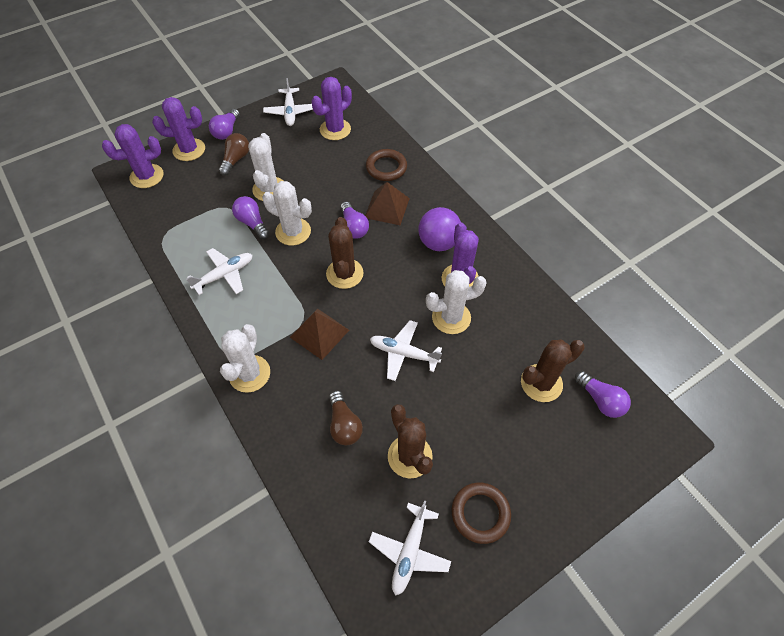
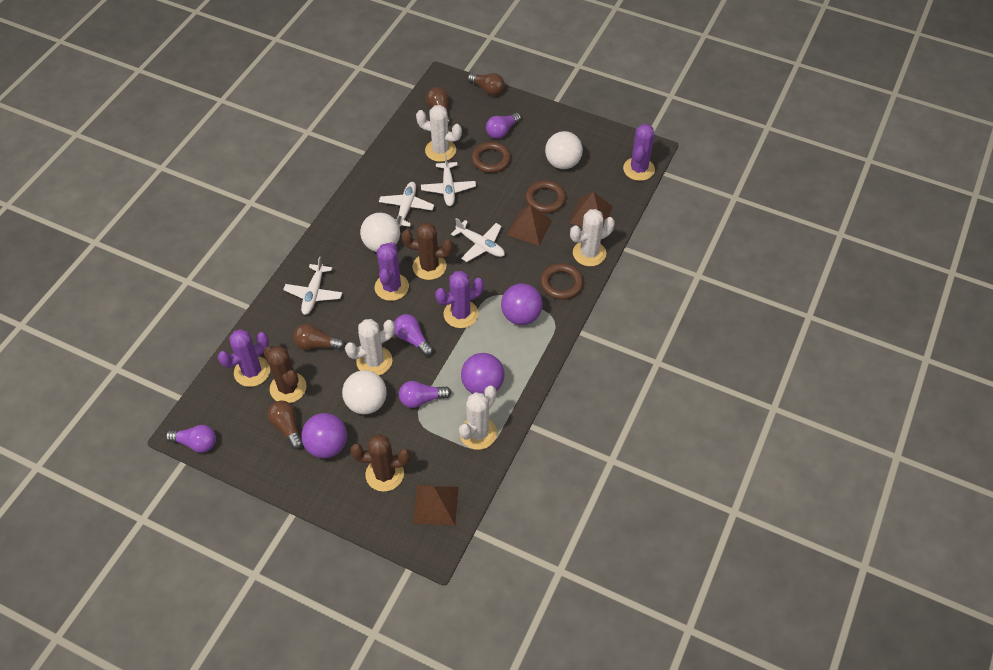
brown light bulb: [219,133,249,176] [329,391,363,445] = 2 -> [267,400,303,449] [293,324,345,350] [426,87,450,125] [468,73,504,96] = 4
brown pyramid: [290,309,349,360] [365,182,410,225] = 2 -> [413,484,458,525] [507,205,552,246] [569,192,613,227] = 3
brown ring: [366,149,407,181] [452,483,511,544] = 2 -> [471,142,511,173] [525,181,566,213] [540,263,584,300] = 3
purple ball: [418,207,461,251] = 1 -> [301,413,347,458] [461,353,505,394] [501,284,543,325] = 3
white ball: none = 0 -> [342,370,387,414] [360,213,400,252] [545,131,583,169] = 3

